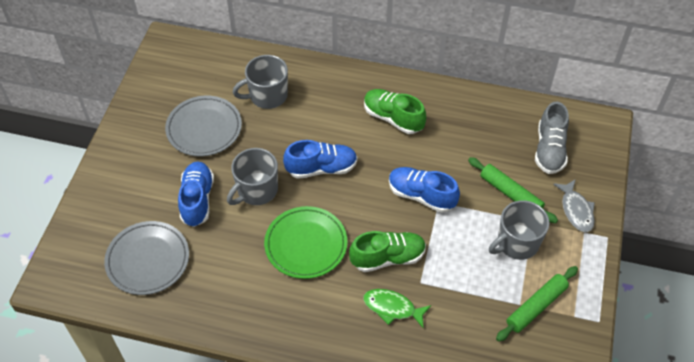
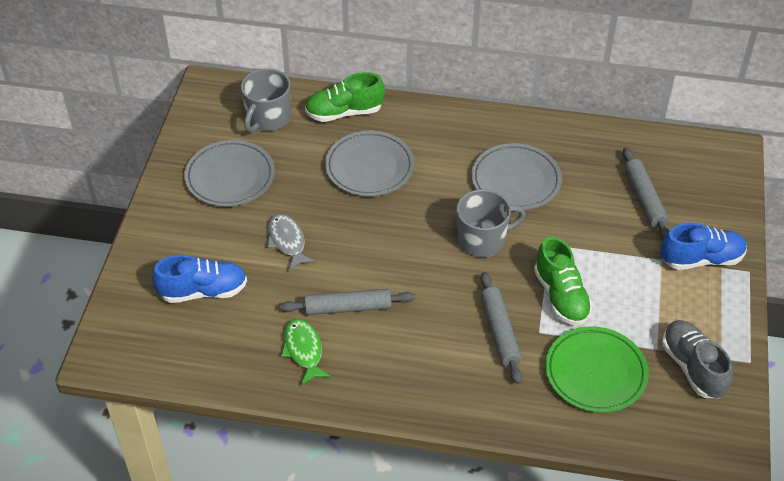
blue shoe: [178,161,214,227] [283,140,357,179] [389,167,460,213] = 3 -> [152,255,247,303] [660,223,747,270] = 2
green rolling pin: [468,157,558,223] [496,266,578,342] = 2 -> none = 0
grey mug: [227,148,278,205] [233,55,288,109] [489,200,549,260] = 3 -> [241,68,291,133] [457,189,526,257] = 2
grey plate: [104,221,189,295] [165,96,242,156] = 2 -> [184,140,275,207] [325,131,414,196] [471,143,562,210] = 3
grey rolling pin: none = 0 -> [280,289,415,315] [481,272,522,384] [623,147,669,240] = 3

